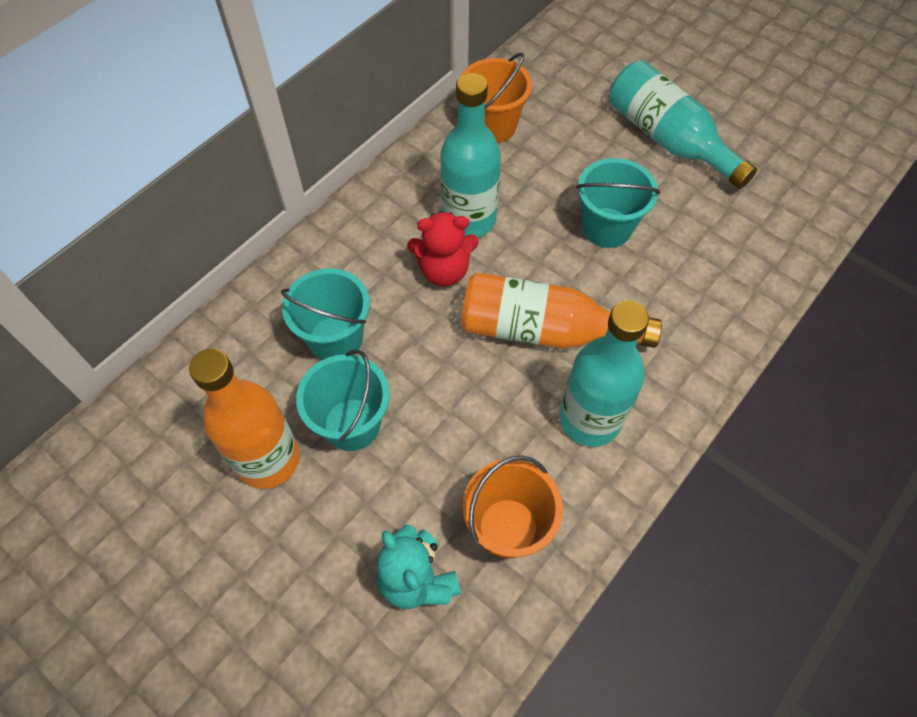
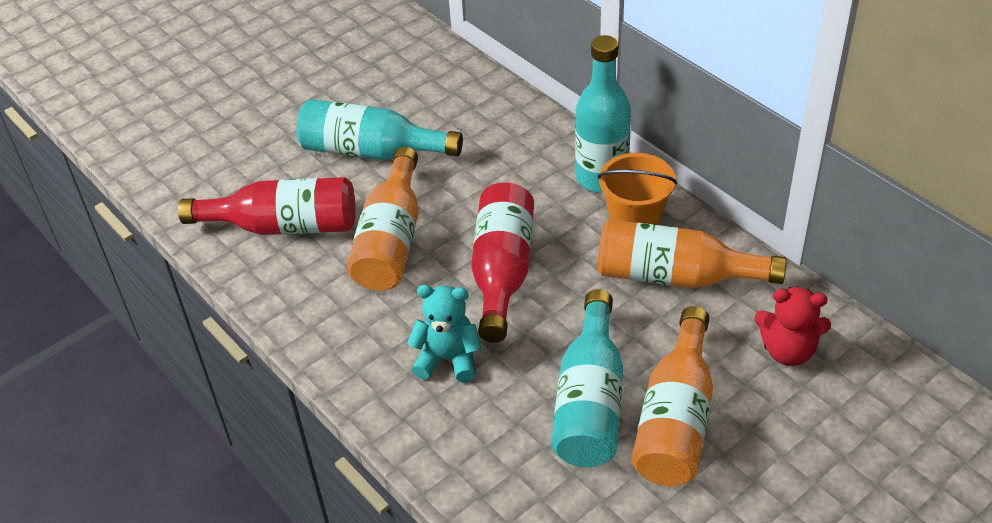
orange bottle: [189,349,300,489] [461,272,662,348] = 2 -> [346,147,419,291] [597,219,787,288] [632,306,713,486] = 3
orange bucket: [461,52,532,143] [463,455,563,559] = 2 -> [598,153,677,225] = 1
red bottle: none = 0 -> [178,177,356,235] [471,182,534,343] = 2
turquoise bucket: [281,268,370,360] [296,349,390,451] [576,158,660,248] = 3 -> none = 0

